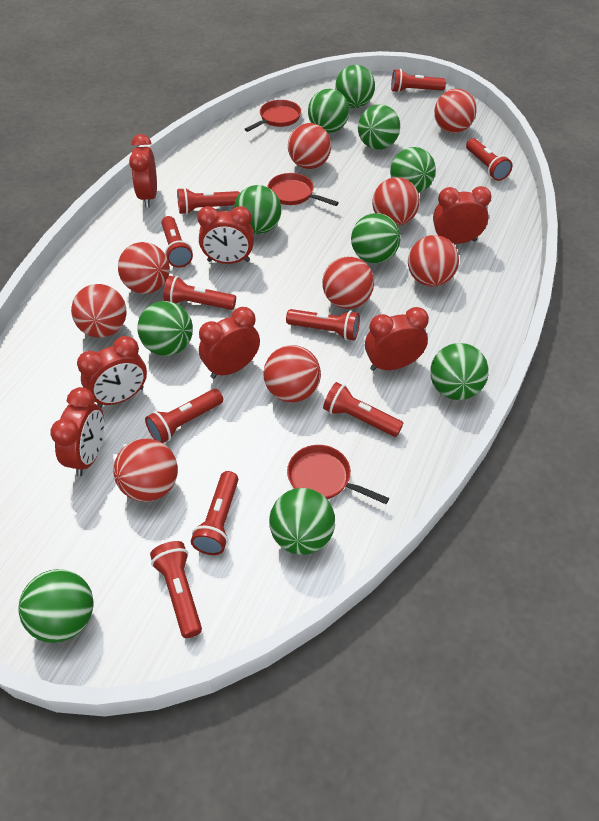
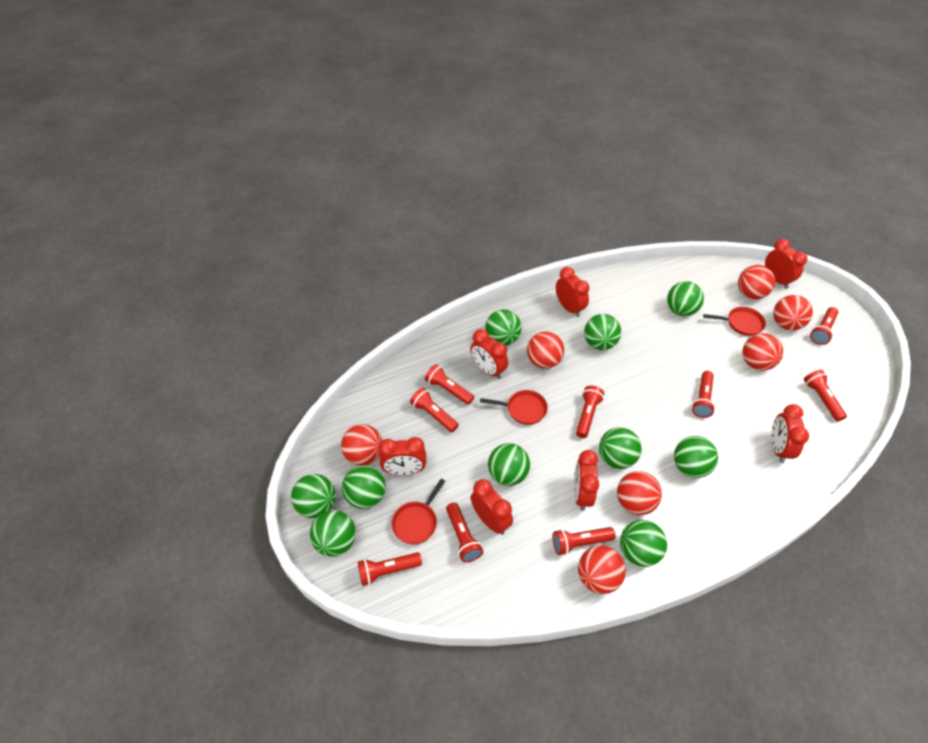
red ball: [71,284,126,338] [113,438,178,502] [118,242,170,294] [263,345,321,402] [288,123,331,169] [322,256,374,309] [372,177,420,226] [408,235,459,287] [434,89,477,133] = 9 -> [341,424,382,466] [527,332,564,369] [578,545,626,594] [617,471,662,515] [738,265,775,299] [742,333,783,370] [773,295,813,330] = 7
red flashlight: [145,389,223,443] [150,541,202,638] [161,216,193,268] [164,276,236,310] [177,188,240,214] [191,471,238,555] [286,309,360,340] [323,382,403,437] [391,69,446,93] [466,138,513,181] = 10 -> [358,552,422,586] [410,388,459,432] [425,364,474,405] [446,502,483,562] [553,527,615,555] [576,386,604,438] [692,371,715,418] [804,370,847,422] [810,307,838,345] = 9

